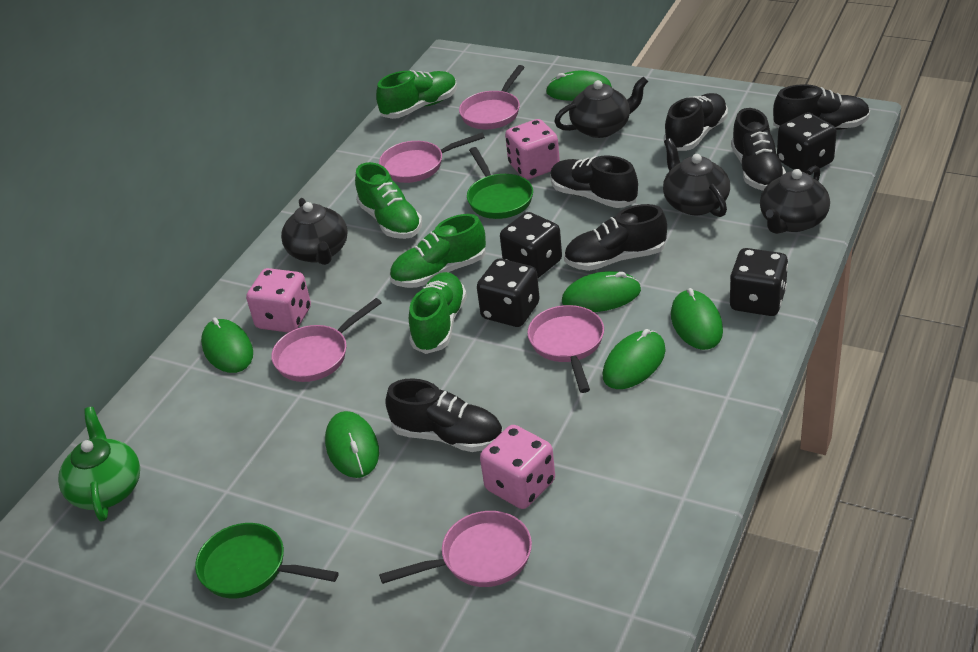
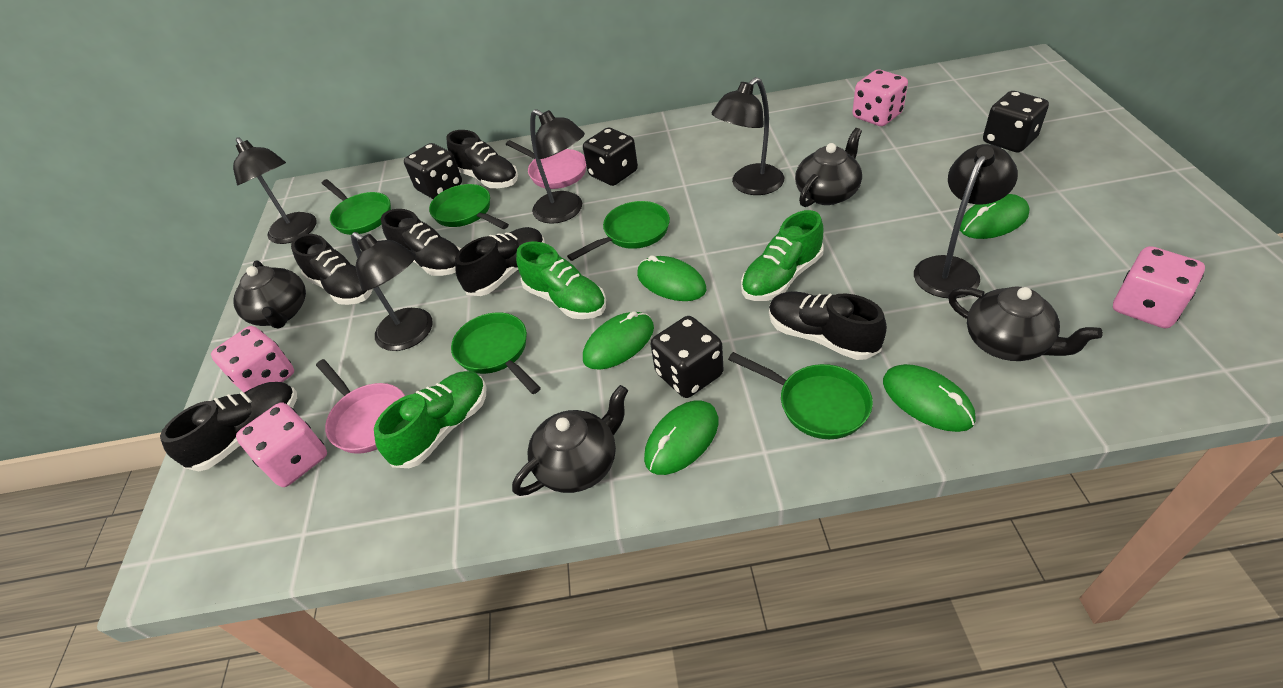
black lamp: none = 0 -> [233,137,316,244] [351,232,433,351] [530,109,585,224] [712,77,784,195] [914,144,1018,298] = 5
green mouse: [201,317,253,373] [325,411,379,478] [546,71,612,101] [562,271,641,312] [603,329,666,389] [671,288,723,350] = 6 -> [583,311,654,370] [637,255,706,301] [644,401,718,475] [883,364,976,432] [960,194,1030,239] = 5
green pan: [195,523,339,598] [467,147,533,219] = 2 -> [322,179,391,235] [429,184,509,229] [451,312,541,394] [567,201,670,261] [728,352,873,439] = 5
green shoe: [355,162,422,239] [376,70,457,119] [390,214,486,288] [409,272,467,354] = 4 -> [374,371,486,468] [516,241,606,319] [741,210,824,301] = 3
green teapot: [58,407,140,522] = 1 -> none = 0
pink dice: [246,268,311,333] [480,425,555,509] [505,119,560,180] = 3 -> [211,326,294,392] [236,402,327,487] [852,70,908,126] [1113,246,1205,328] = 4
pink pan: [271,298,382,382] [379,133,485,183] [379,511,532,587] [459,65,525,129] [527,305,604,393] = 5 -> [316,359,405,454] [506,140,586,189] = 2

